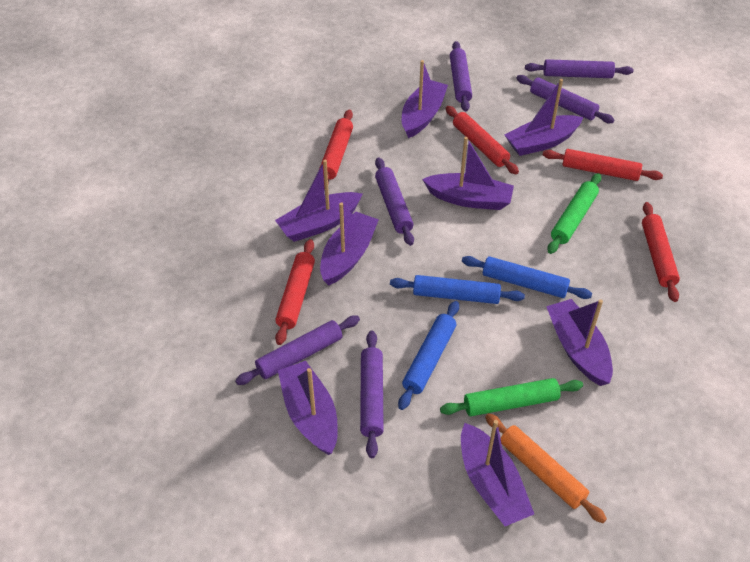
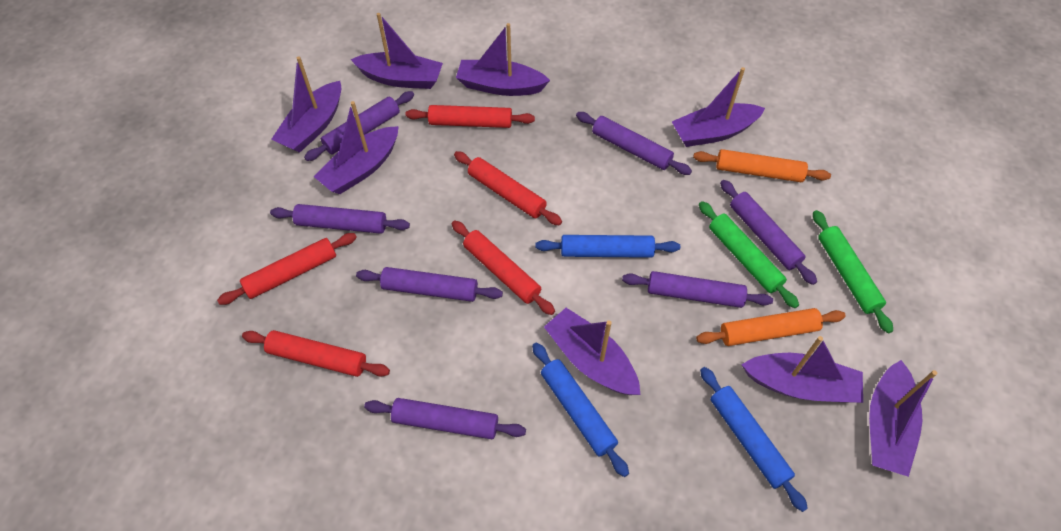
orange rolling pin: [485,413,607,523] = 1 -> [693,149,831,182] [696,308,846,346] = 2
purple rolling pin: [235,316,360,385] [360,331,384,458] [375,157,414,246] [450,41,472,112] [516,75,615,123] [525,59,634,78] = 6 -> [270,204,410,234] [304,91,414,161] [356,267,503,302] [364,398,526,439] [576,112,692,175] [622,271,773,308] [720,180,817,285] = 7

